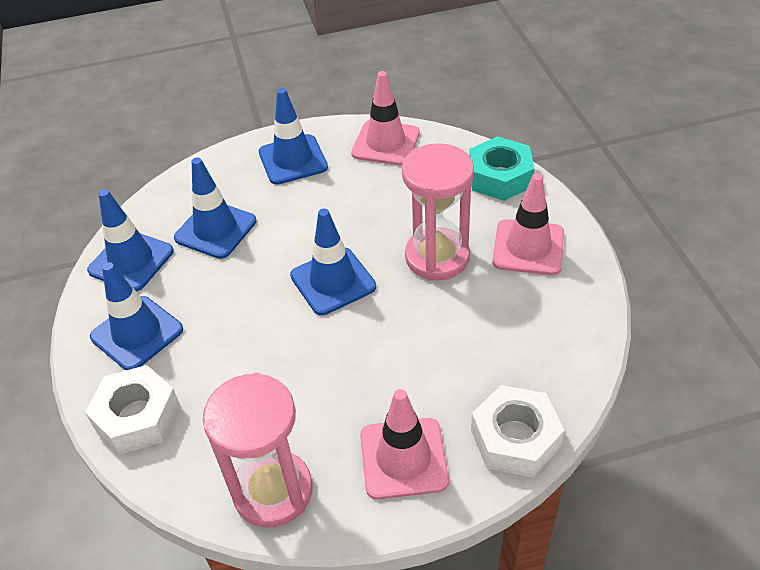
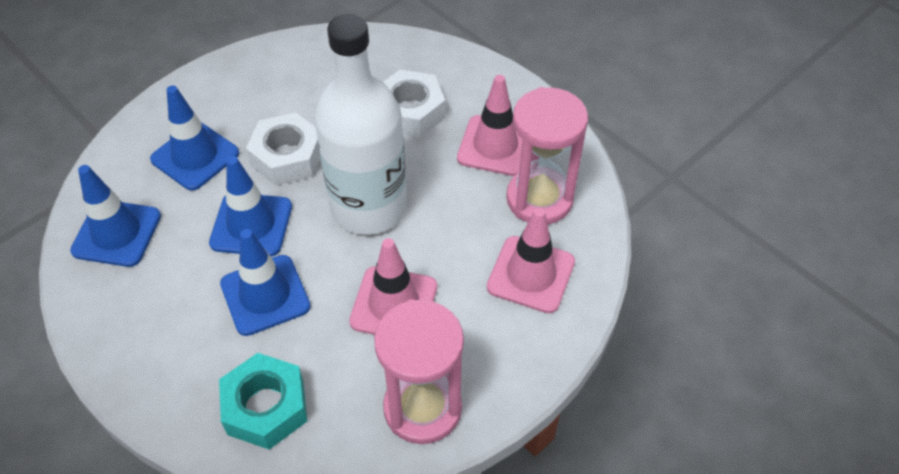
blue traffic cone: [87,189,174,291] [90,262,183,370] [174,157,256,259] [259,88,328,185] [290,208,376,315] = 5 -> [70,165,161,267] [150,85,239,191] [209,156,292,256] [220,229,311,336] = 4
white bottle: none = 0 -> [314,14,407,235] = 1

